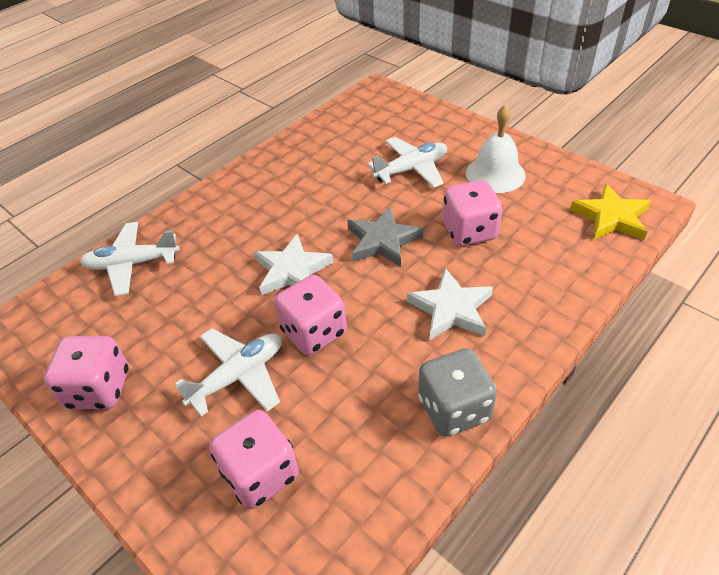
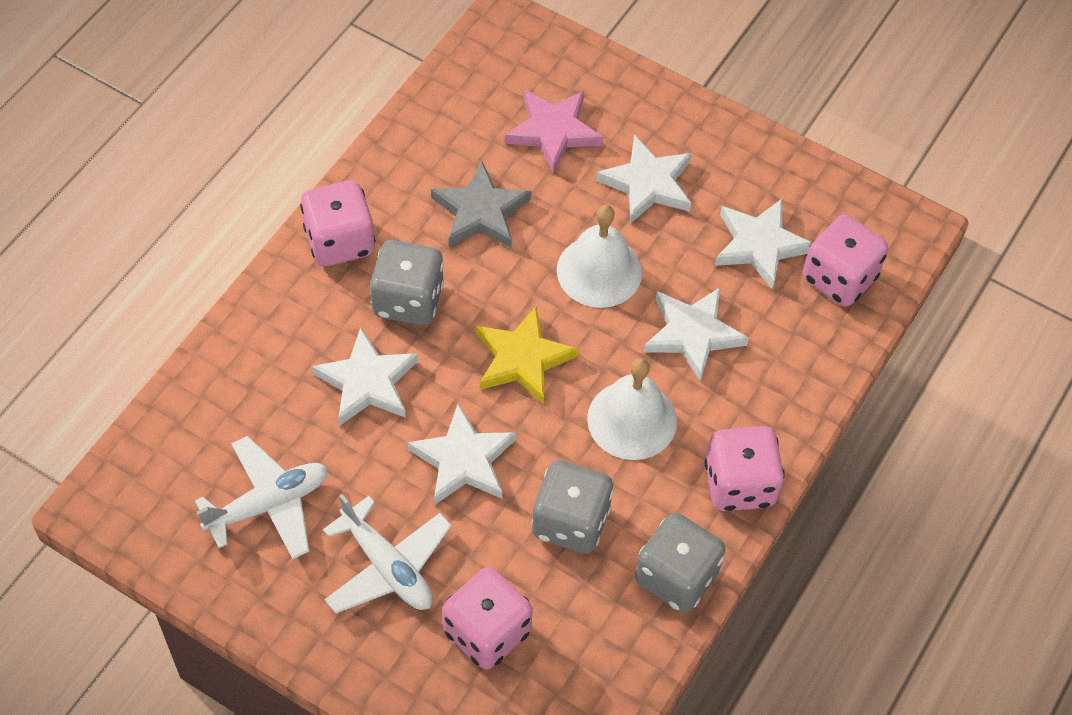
grey dice: [418,348,497,437] = 1 -> [370,240,444,326] [531,460,614,554] [635,513,725,613] = 3
pink star: none = 0 -> [505,89,603,173] = 1
white bell: [466,105,526,193] = 1 -> [557,205,642,308] [587,358,677,460] = 2
white plane: [80,222,180,296] [175,329,282,417] [367,137,447,188] = 3 -> [195,436,328,559] [323,494,452,614] = 2
white star: [254,233,333,295] [407,268,493,340] = 2 -> [312,327,418,426] [407,404,516,505] [596,135,692,223] [644,288,749,382] [715,199,812,290] = 5

